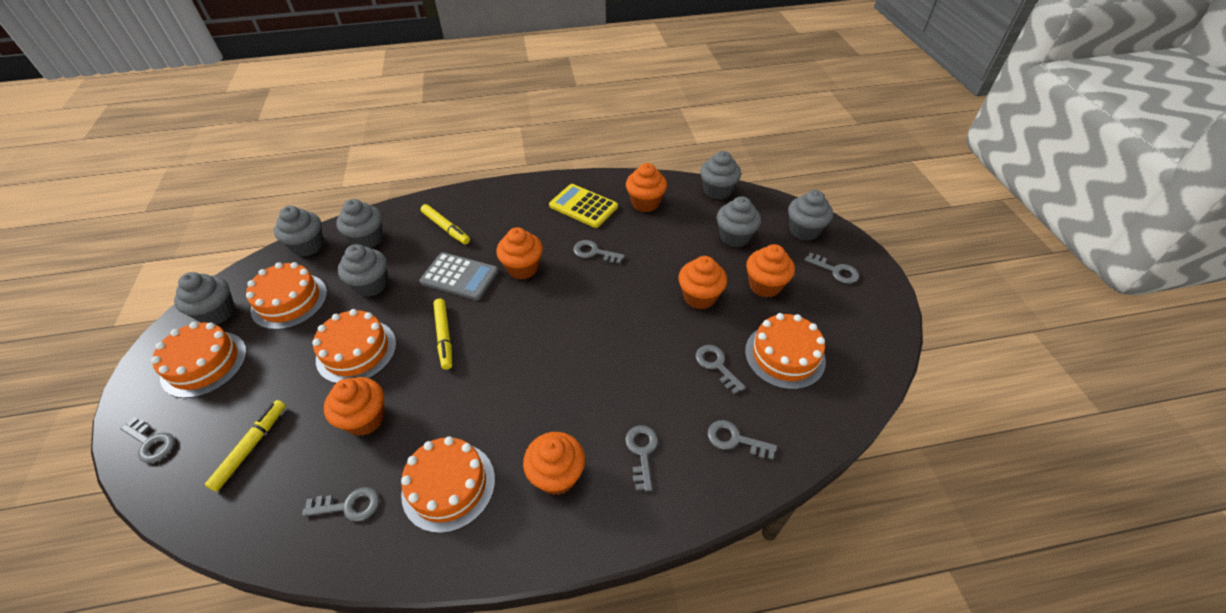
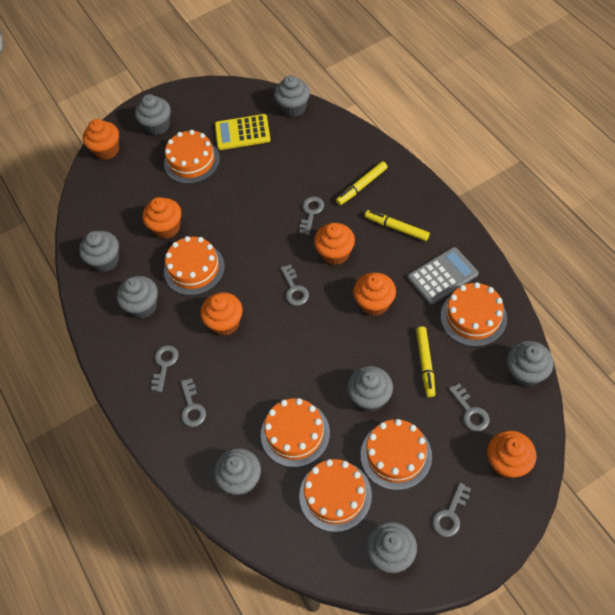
grey cupcake: [174,272,235,325] [274,206,324,257] [336,199,383,248] [338,244,388,297] [700,151,741,200] [717,196,761,248] [788,190,833,241] = 7 -> [79,231,119,272] [117,276,158,318] [135,94,171,135] [214,448,261,495] [274,75,310,117] [347,366,393,412] [366,522,417,573] [507,341,554,387] = 8
grey key: [120,417,175,463] [302,487,379,522] [573,240,625,264] [625,425,658,491] [696,345,746,394] [708,420,777,460] [804,253,859,284] = 7 -> [151,345,179,392] [181,378,206,427] [280,264,309,306] [299,196,324,235] [432,483,471,537] [449,384,489,431] = 6
orange cake: [151,322,247,398] [246,262,327,330] [312,309,396,383] [401,436,495,533] [745,313,826,390] = 5 -> [164,130,220,184] [164,236,225,295] [261,398,330,467] [299,459,372,532] [361,419,432,490] [441,282,507,346] = 6

